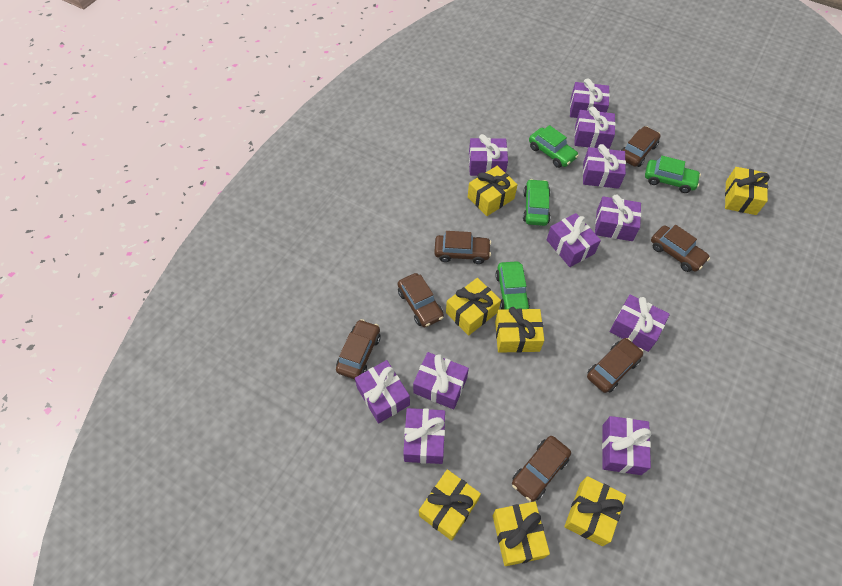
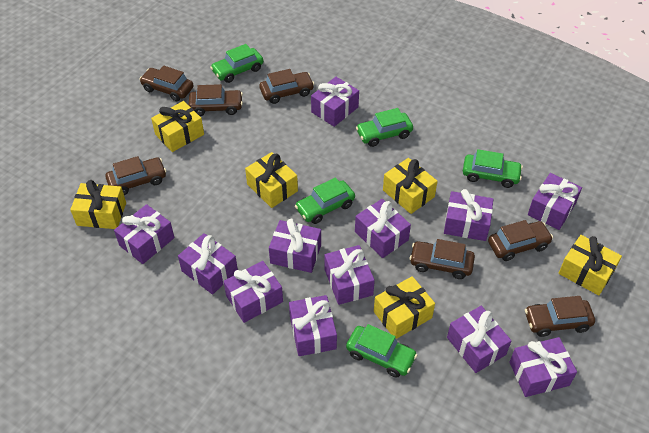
green car: [495,261,530,310] [523,179,550,226] [529,125,579,168] [645,156,701,193] = 4 -> [210,44,263,83] [295,177,355,224] [346,324,417,377] [356,108,413,147] [463,149,523,188] = 5
purple gift: [355,360,410,424] [403,408,445,464] [413,352,469,409] [469,134,508,176] [547,213,601,267] [570,78,610,118] [574,106,616,149] [583,144,626,189] [595,194,641,241] [602,416,651,475] [610,295,670,352] = 11 -> [114,204,175,264] [178,233,238,294] [223,261,283,323] [269,219,321,273] [289,295,337,356] [311,77,359,127] [325,245,375,305] [355,199,411,258] [444,189,493,241] [447,306,512,373] [509,337,577,397] [528,173,582,230] = 12
yellow gift: [419,470,481,541] [446,278,501,336] [468,166,518,216] [492,501,550,566] [495,307,544,353] [564,476,626,546] [725,167,770,215] = 7 -> [70,180,126,229] [151,101,204,152] [245,152,298,208] [374,276,435,339] [383,158,438,214] [559,235,622,295] = 6

